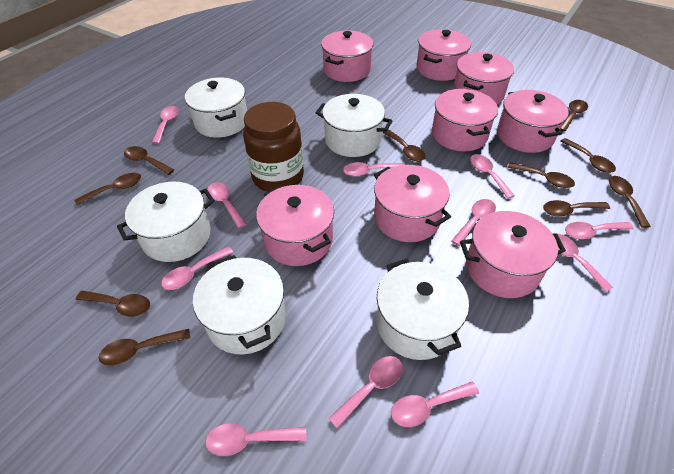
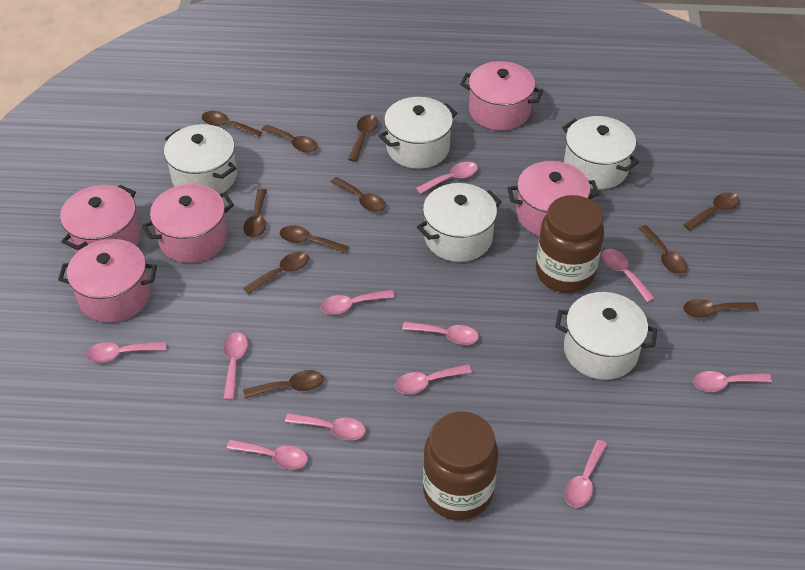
brown jar: [243,102,304,192] = 1 -> [423,411,498,520] [536,195,604,293] = 2
brown spoon: [75,173,141,205] [76,291,150,317] [99,329,191,365] [124,146,174,175] [382,129,426,161] [508,162,575,188] [543,200,610,217] [560,100,588,132] [560,138,616,173] [609,176,651,228] = 10 -> [202,111,262,138] [243,370,324,398] [244,189,267,238] [244,252,309,294] [262,125,318,153] [280,225,349,254] [331,177,386,212] [348,114,378,162] [639,225,687,274] [683,193,740,230] [683,299,759,318] = 11
pink pot: [256,185,334,266] [321,31,373,82] [374,165,451,242] [416,29,471,81] [432,89,498,151] [453,52,514,105] [460,211,566,298] [497,90,569,153] = 8 -> [58,239,157,322] [60,185,141,254] [142,184,234,263] [460,61,543,131] [508,161,599,236] = 5

